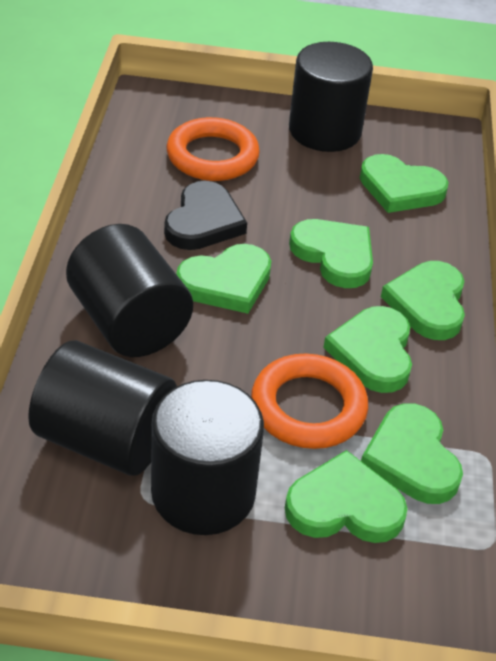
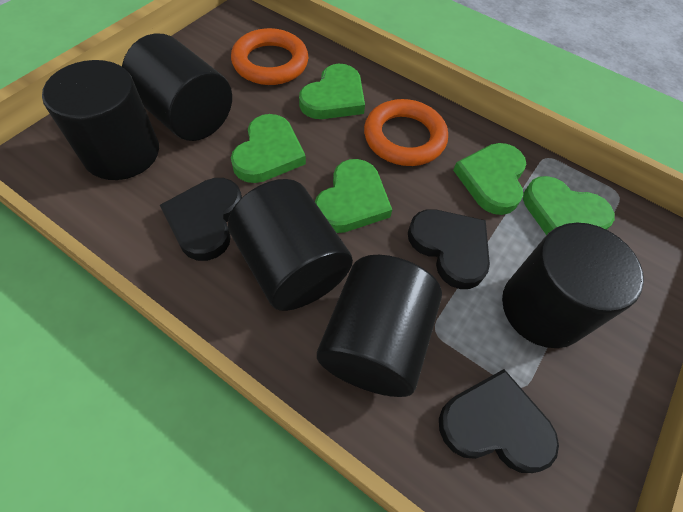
black cylinder: [28,340,177,476] [66,224,193,357] [151,380,264,535] [289,42,373,152] = 4 -> [42,60,159,180] [122,33,232,141] [228,179,353,311] [317,255,442,397] [502,223,644,348] = 5
black heart: [164,181,247,250] = 1 -> [160,178,242,261] [408,209,490,289] [439,369,559,473] = 3
green heart: [176,244,271,314] [285,450,408,543] [289,219,373,288] [323,306,412,393] [360,154,449,213] [361,403,463,504] [381,261,465,340] = 7 -> [231,114,306,183] [299,64,365,119] [315,159,392,233] [453,143,526,215] [523,176,615,235] = 5

